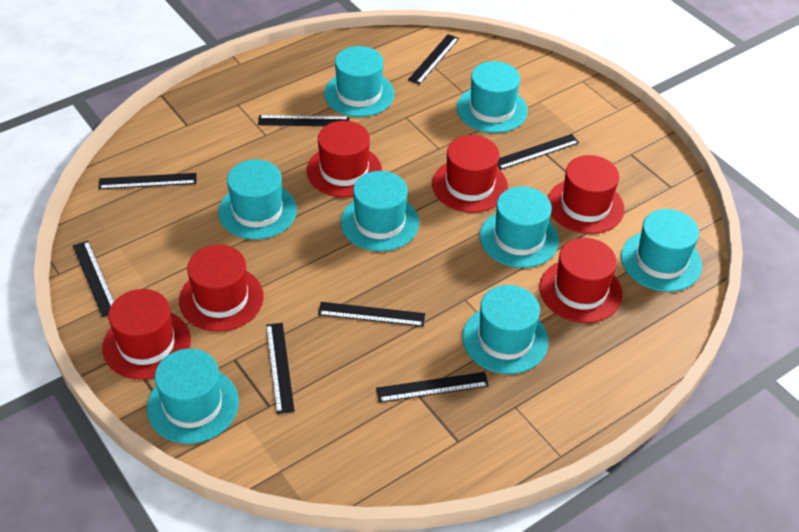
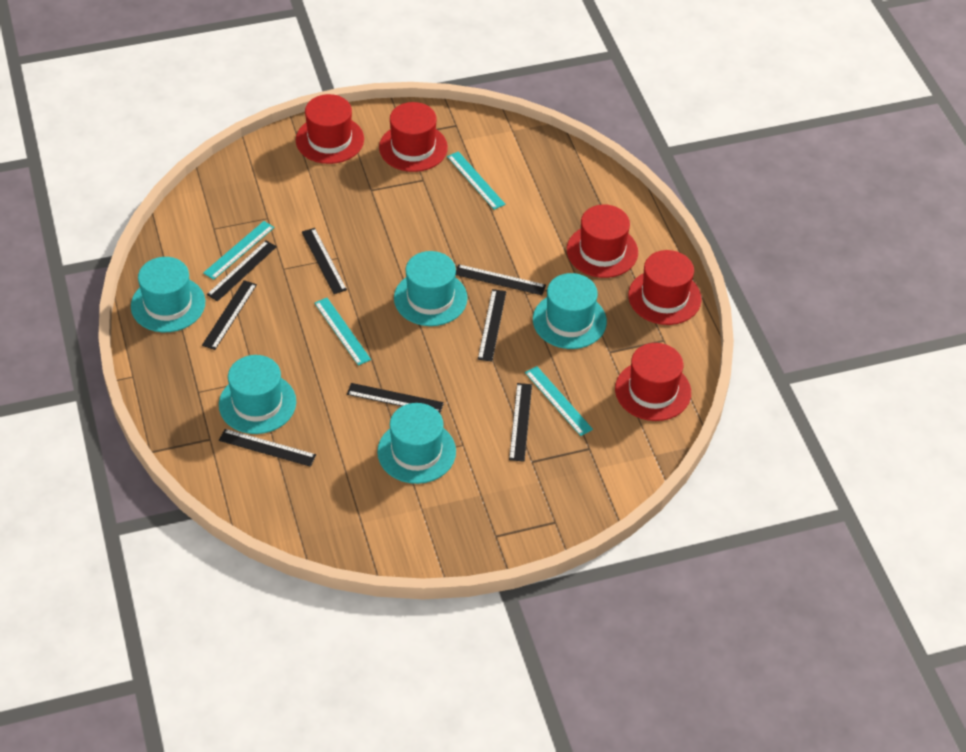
red hat: [102,289,191,380] [179,245,264,332] [307,121,382,197] [432,135,508,213] [540,238,622,323] [548,155,625,234] = 6 -> [296,94,364,164] [379,102,448,172] [567,205,638,278] [615,343,691,421] [628,250,702,325] = 5
turquoise hat: [147,349,239,444] [218,159,297,240] [324,46,394,117] [341,171,419,251] [457,61,528,133] [462,285,548,374] [480,186,559,268] [621,209,702,292] = 8 -> [131,257,205,332] [219,355,296,434] [377,403,456,484] [394,251,468,326] [533,273,607,349] = 5
turquoise ruler: none = 0 -> [203,221,274,280] [315,298,371,366] [447,151,506,210] [525,366,593,436] = 4

